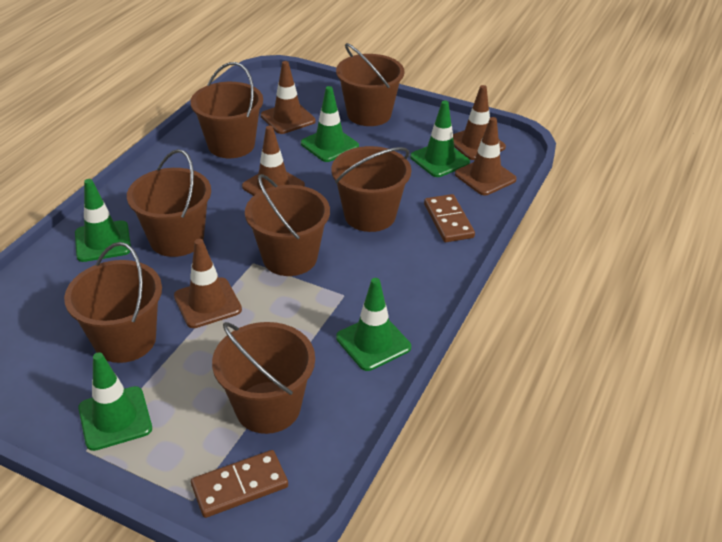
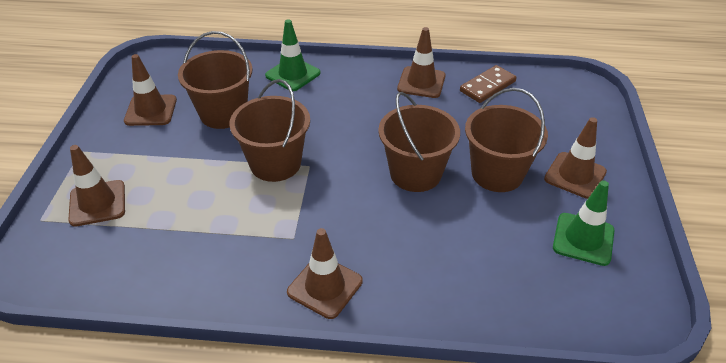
brown bucket: [64,242,162,363] [127,149,211,257] [190,62,263,158] [212,322,315,434] [245,174,330,276] [331,146,411,232] [336,43,405,126] = 7 -> [178,31,252,129] [230,79,310,182] [378,92,460,192] [465,88,548,192] = 4
brown domino: [191,450,288,518] [424,194,475,242] = 2 -> [460,65,517,103] = 1
green traffic cone: [75,179,131,262] [78,352,152,451] [301,86,359,162] [336,278,411,371] [410,100,470,177] = 5 -> [265,19,320,91] [553,180,615,266] = 2

